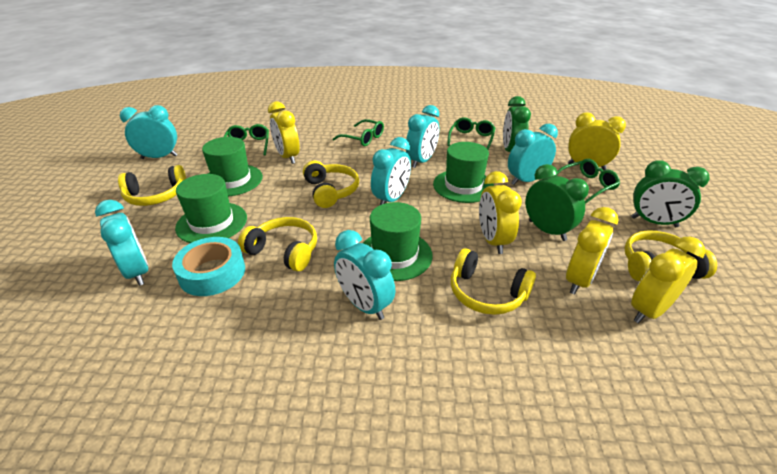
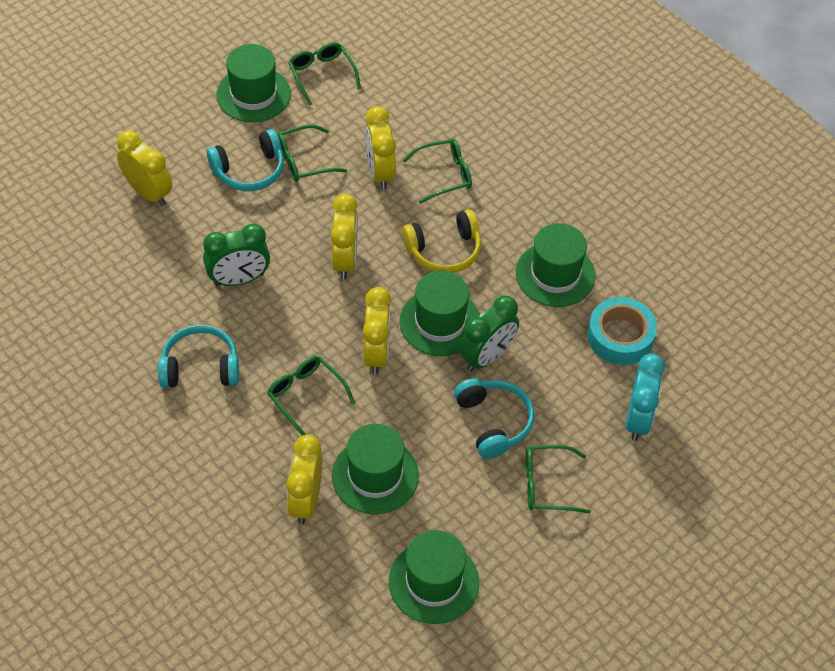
green clock: [503,96,531,152] [525,164,589,241] [631,160,709,227] = 3 -> [203,224,270,286] [459,296,519,372] = 2
green glasses: [224,124,269,155] [333,119,384,146] [447,117,495,149] [554,159,620,204] = 4 -> [267,356,355,436] [278,124,347,182] [288,42,361,106] [402,139,472,204] [526,445,591,514] = 5
green hat: [175,174,247,243] [202,137,263,196] [363,202,433,281] [433,142,494,203] = 4 -> [216,44,291,122] [332,424,419,514] [389,530,479,624] [399,271,480,356] [516,223,595,307] = 5
turquoise clock: [95,200,148,286] [120,105,178,159] [334,230,395,320] [371,137,411,205] [406,105,440,168] [508,124,558,185] = 6 -> [626,353,665,441] = 1
turquoise headphones: none = 0 -> [158,325,239,388] [207,129,284,191] [454,378,534,459] = 3
yellow headphones: [118,165,186,206] [238,217,317,272] [303,160,359,208] [451,248,536,315] [625,230,717,281] = 5 -> [402,209,481,273] = 1

